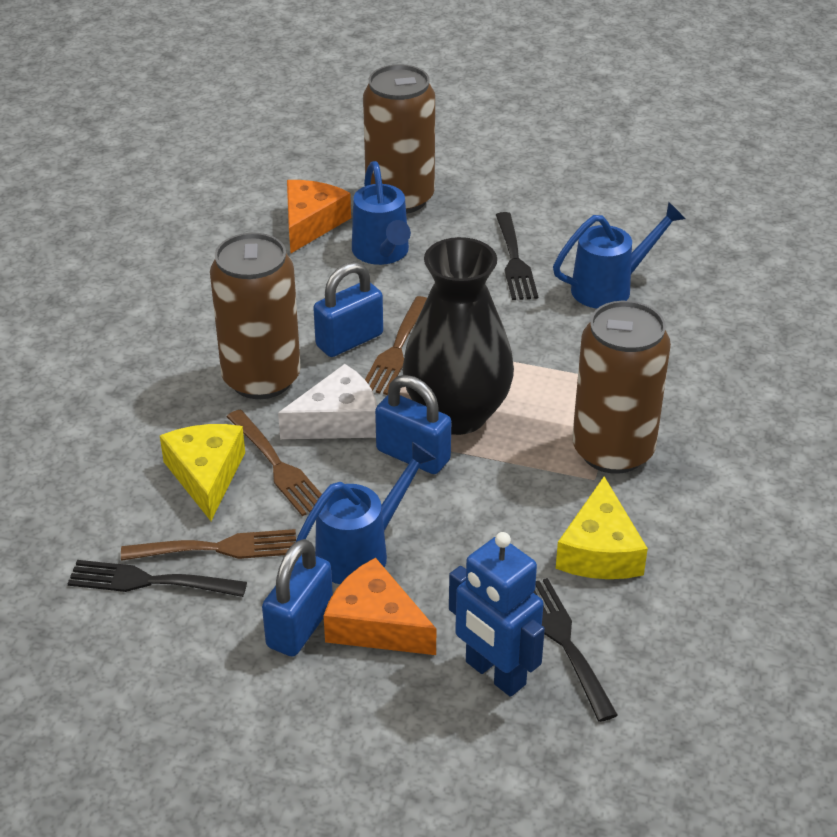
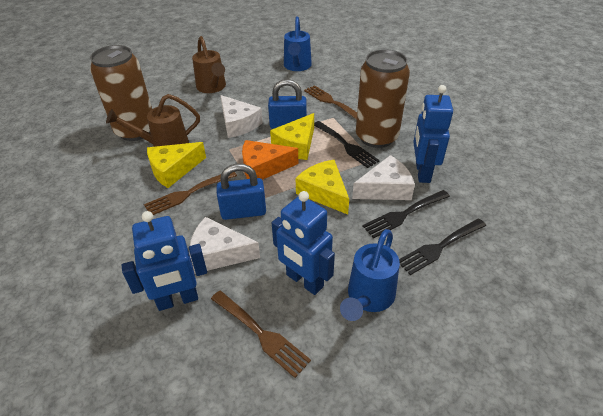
black vase: [402,237,514,435] = 1 -> none = 0
blue padlock: [262,539,333,657] [313,262,383,357] [375,375,451,474] = 3 -> [216,163,266,220] [268,79,307,129] = 2
blue robot: [449,532,545,697] = 1 -> [122,211,207,311] [272,191,335,295] [413,85,453,183] = 3
blue watering can: [296,442,436,584] [352,161,411,265] [553,202,686,309] = 3 -> [284,16,312,71] [340,229,400,321] = 2
brown can: [210,233,301,399] [363,64,435,214] [572,301,671,474] = 3 -> [90,45,152,141] [356,49,410,148] = 2
brown watering can: none = 0 -> [106,94,200,147] [192,36,226,93] = 2
orange cheese: [287,180,351,253] [324,558,436,655] = 2 -> [242,140,298,180] = 1
white cheese: [278,364,377,439] = 1 -> [189,217,260,274] [220,95,263,138] [352,155,415,200] = 3
yellow cheese: [160,424,245,521] [556,477,648,579] = 2 -> [147,142,206,188] [270,113,314,160] [295,160,349,215] = 3

